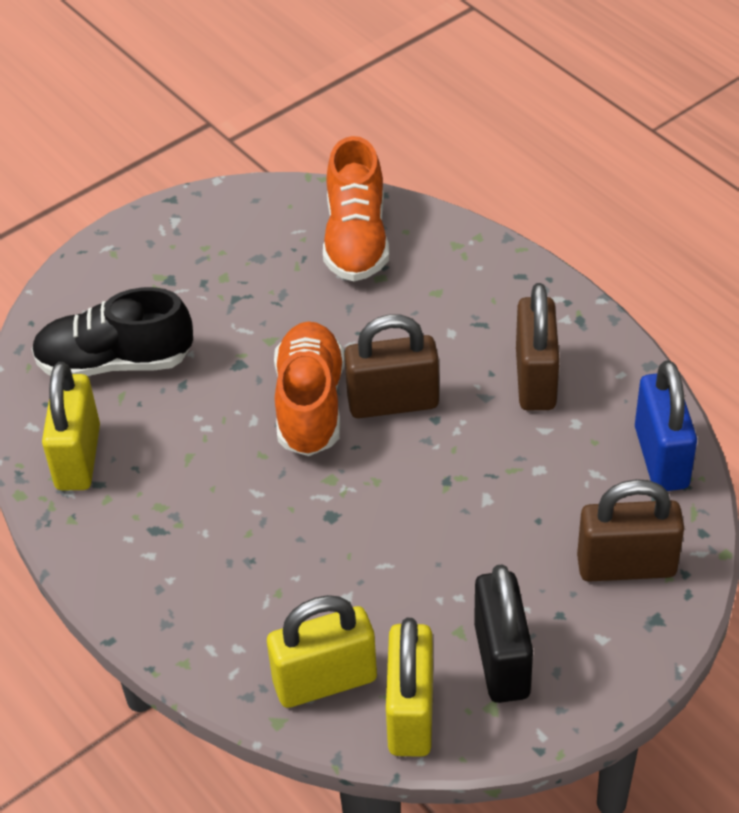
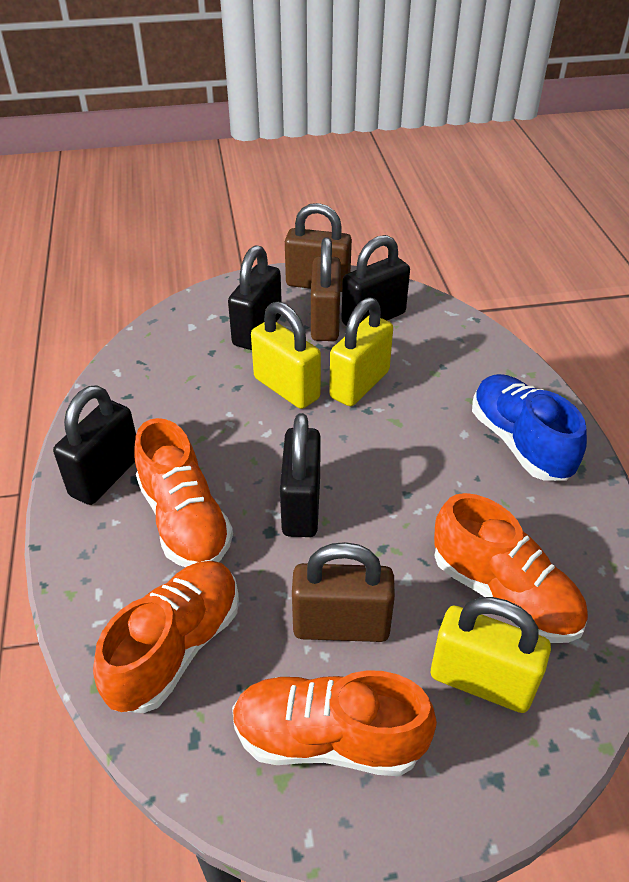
black padlock: [474,564,533,703] = 1 -> [53,385,136,505] [228,245,282,350] [280,413,321,537] [341,235,410,326] = 4
black shoe: [31,287,193,376] = 1 -> none = 0
blue padlock: [635,360,697,491] = 1 -> none = 0
blue shoe: none = 0 -> [472,374,587,481] = 1
orange shoe: [274,321,344,456] [323,136,389,281] = 2 -> [93,561,239,713] [135,418,233,567] [232,670,437,776] [434,493,588,643] = 4

